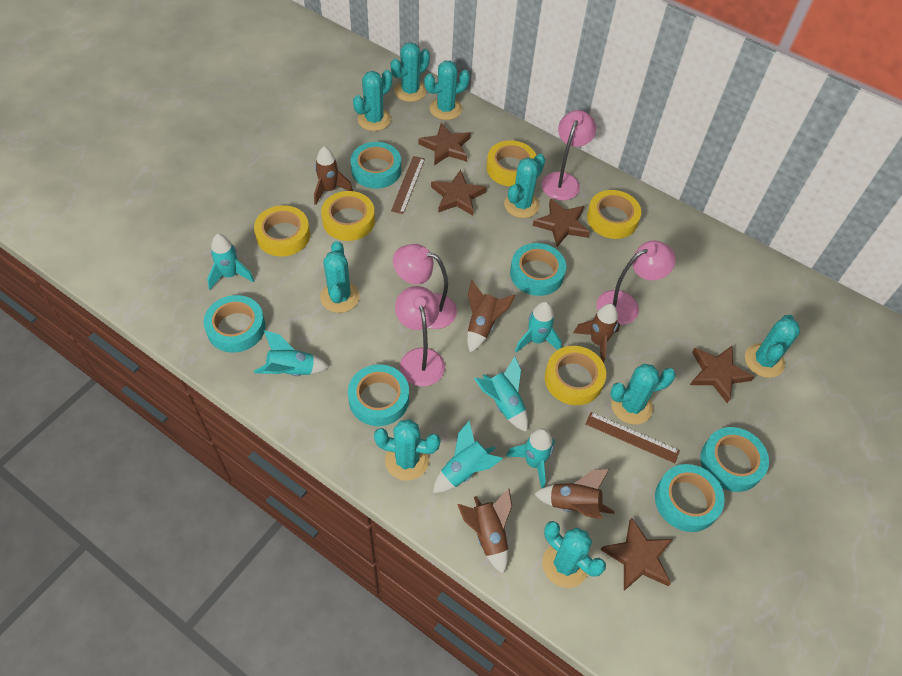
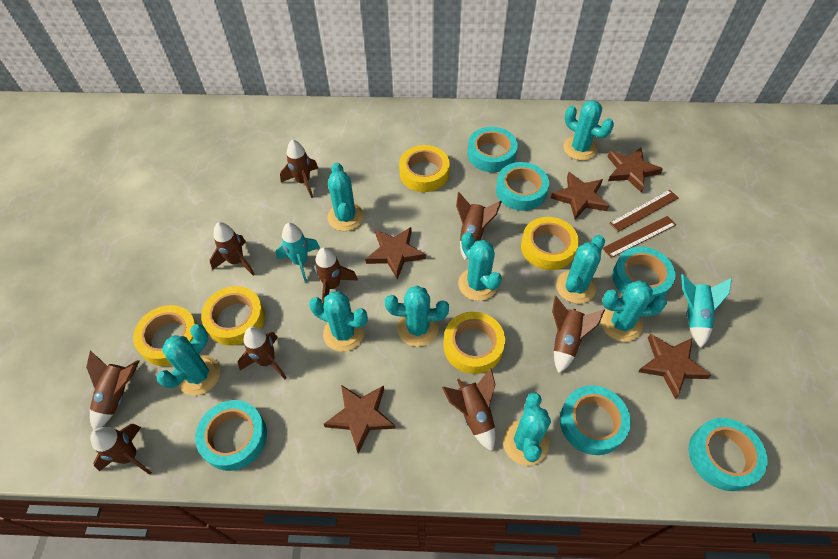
brown rocket: [314,146,353,205] [457,489,512,574] [467,280,516,353] [535,469,614,519] [574,304,620,363] = 5 -> [86,350,139,430] [90,424,152,475] [210,222,254,275] [237,327,287,379] [280,139,318,198] [314,247,358,305] [442,368,495,451] [456,192,502,260] [552,296,605,373] = 9
pink lamp: [393,244,457,329] [395,286,445,386] [542,110,596,200] [596,241,676,325] = 4 -> none = 0
turquoise rocket: [207,234,254,289] [254,330,329,376] [433,421,503,493] [474,356,528,432] [506,428,555,489] [515,301,562,353] = 6 -> [275,223,320,283] [681,274,732,348] = 2

